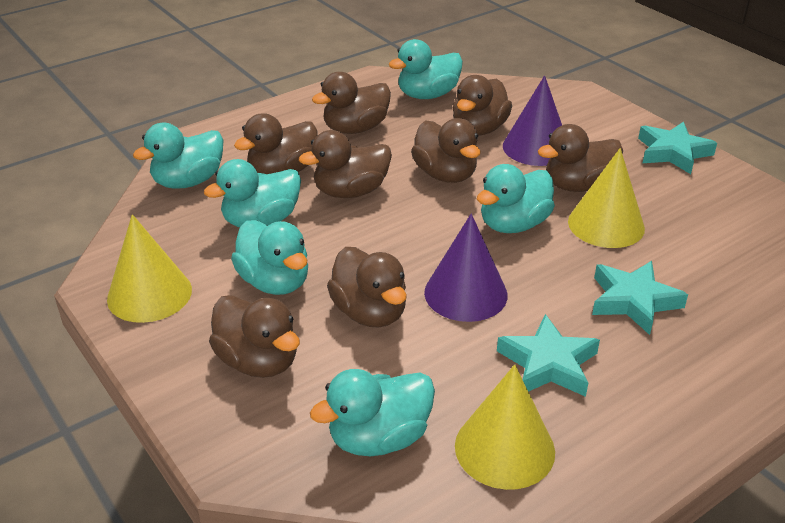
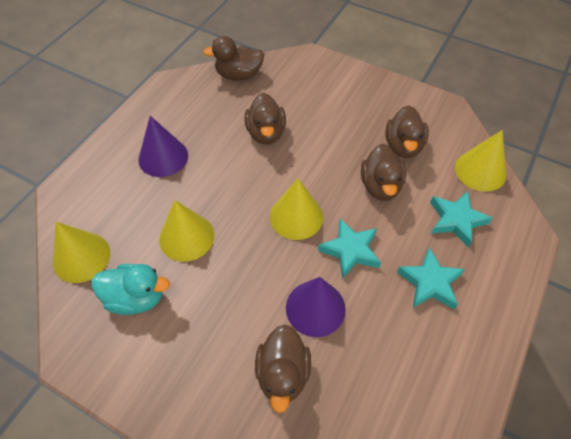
brown duck: [209,295,300,378] [234,113,318,174] [299,130,392,198] [312,72,391,134] [327,247,407,327] [411,118,481,183] [453,75,512,136] [538,124,623,192] = 8 -> [203,36,264,80] [245,93,286,144] [255,324,311,413] [361,144,406,201] [385,105,429,158] = 5
turquoise duck: [133,123,223,189] [204,159,301,227] [231,220,308,295] [310,369,435,456] [389,39,463,99] [477,164,555,233] = 6 -> [91,264,170,315] = 1
yellow cone: [107,214,192,323] [455,364,555,490] [568,148,645,248] = 3 -> [53,222,110,283] [159,200,214,262] [270,178,323,240] [455,130,506,192] = 4

